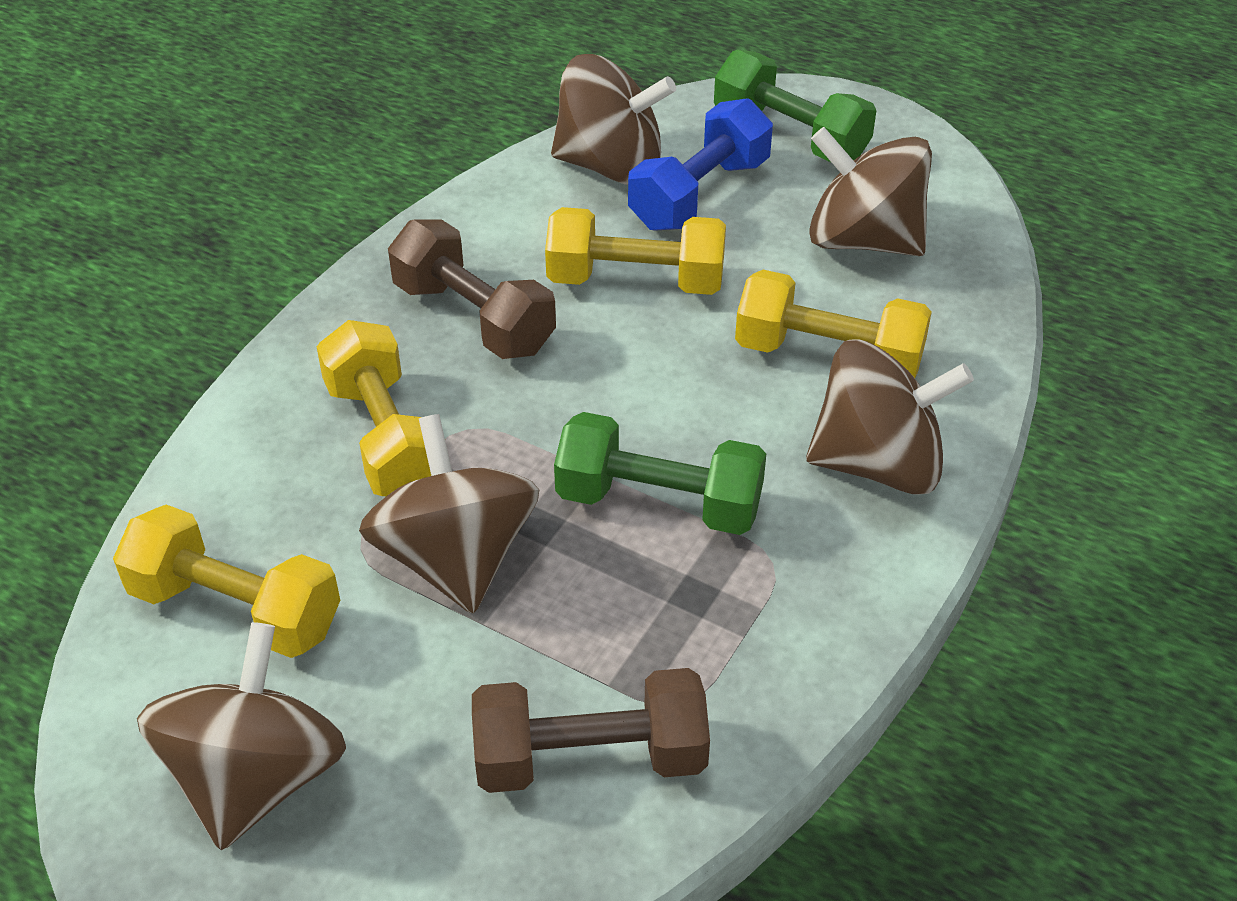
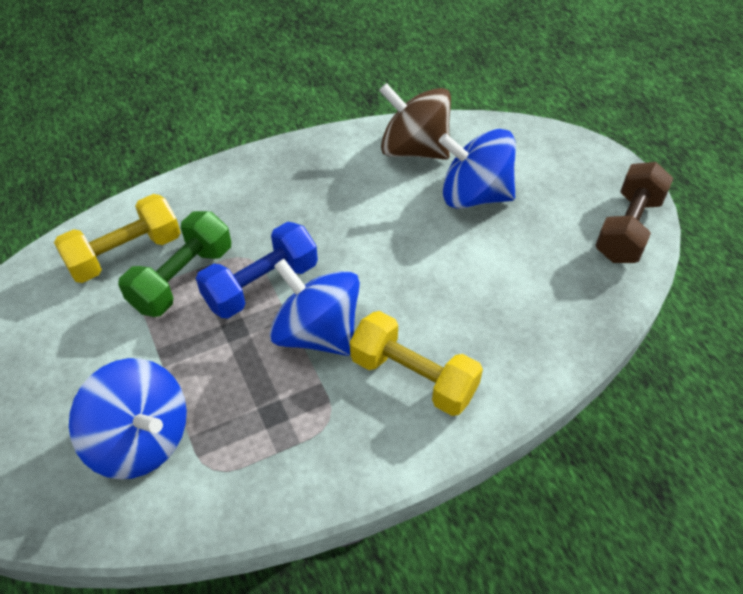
blue spinning top: none = 0 -> [69,358,187,479] [269,259,360,356] [439,129,516,209] = 3
brown dumbbell: [388,219,556,359] [472,668,710,793] = 2 -> [595,162,674,263] = 1
brown spinning top: [137,622,346,850] [359,414,539,614] [551,54,676,185] [806,339,974,495] [809,127,932,256] = 5 -> [379,83,451,160] = 1
green dumbbell: [554,412,766,535] [714,50,876,163] = 2 -> [118,211,231,317] = 1
yellow dumbbell: [113,505,340,658] [317,320,431,496] [545,207,726,295] [735,270,932,378] = 4 -> [54,194,181,283] [350,311,483,416] = 2

